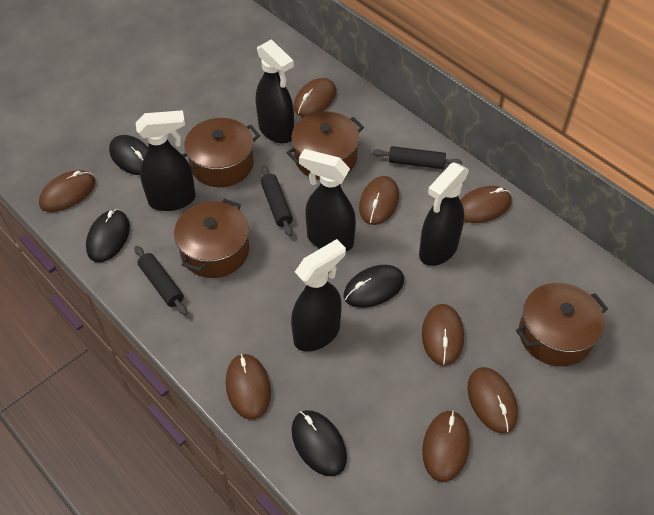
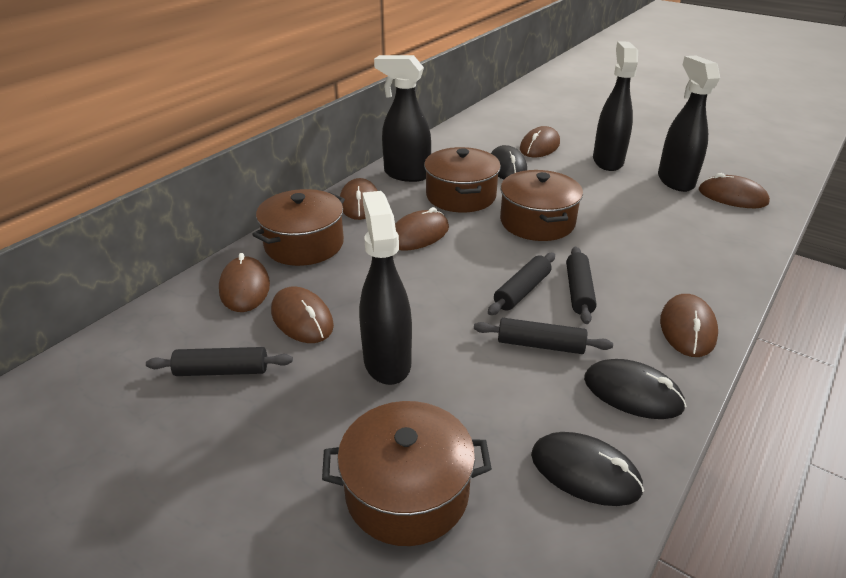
black mouse: [86,209,130,262] [109,135,148,175] [292,410,347,476] [344,265,404,308] = 4 -> [491,145,527,179] [531,432,644,506] [584,359,686,419] = 3
black rolling pin: [135,246,188,315] [260,166,293,236] [373,146,462,169] = 3 -> [146,347,293,376] [474,318,613,354] [488,253,555,315] [566,247,597,324] = 4
black spray bottle: [136,110,196,211] [256,39,294,144] [291,239,346,352] [299,149,356,251] [419,162,469,266] = 5 -> [359,191,412,385] [374,55,431,182] [593,41,638,171] [658,56,720,192] = 4
brown mouse: [39,170,95,212] [226,354,271,420] [293,78,336,117] [359,176,399,225] [422,304,464,366] [422,411,470,482] [460,186,512,223] [467,367,518,434] = 8 -> [219,253,270,312] [271,287,334,343] [340,178,378,220] [395,207,449,251] [520,126,560,157] [660,294,718,357] [699,173,770,208] = 7

